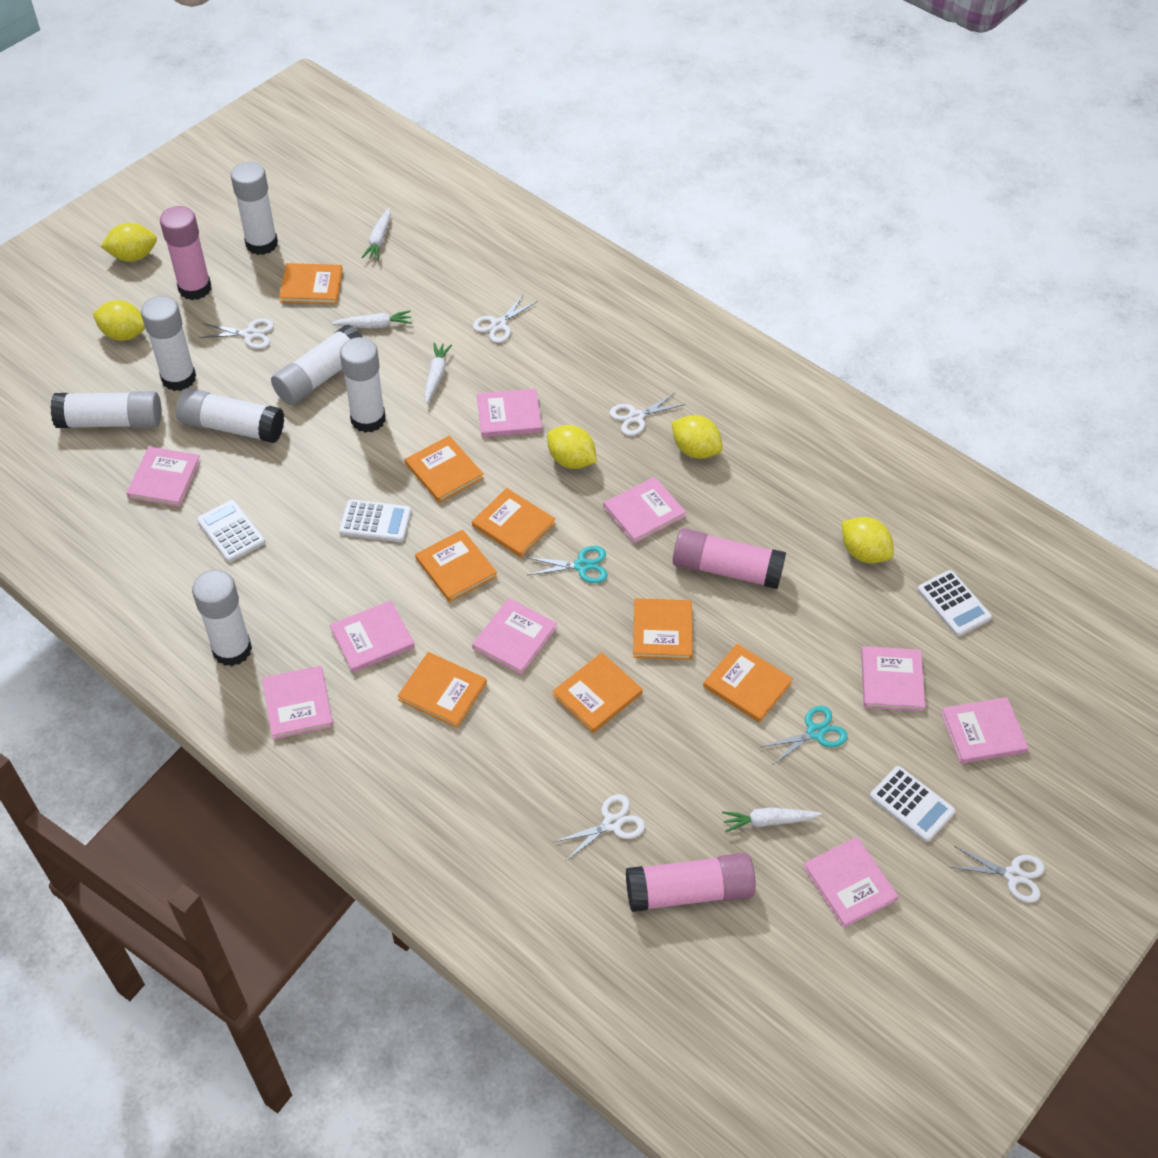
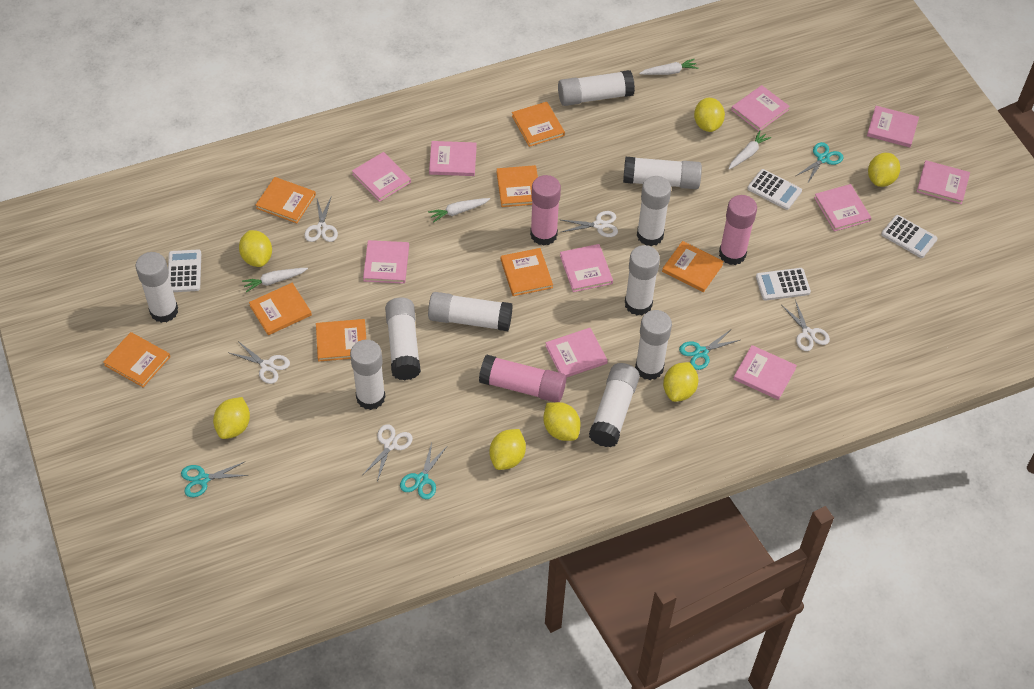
pink book: [126,447,201,507] [262,666,333,740] [330,600,415,673] [472,598,557,675] [477,389,542,437] [603,477,686,544] [803,837,899,928] [861,646,925,712] [941,697,1028,764] = 9 -> [352,152,411,202] [363,240,409,284] [429,141,477,176] [545,328,608,378] [560,244,613,292] [731,85,790,131] [733,345,797,400] [814,184,871,232] [867,106,919,147] [917,160,970,204] = 10
turquoise scissors: [527,546,607,583] [760,706,848,765] = 2 -> [181,462,248,497] [400,443,447,499] [679,330,740,370] [796,142,843,184] = 4
white glue stick: [51,391,162,428] [141,296,196,391] [176,388,284,443] [192,570,252,666] [231,162,278,255] [271,324,362,405] [340,337,386,433] = 7 -> [136,252,178,323] [350,340,385,410] [385,297,421,380] [428,292,513,331] [558,70,635,106] [589,363,640,447] [623,157,702,189] [625,245,660,315] [635,310,672,380] [637,176,671,246] = 10
yellow lemon: [93,300,145,341] [101,223,157,262] [547,425,597,469] [672,415,723,459] [842,517,894,563] = 5 -> [213,397,250,439] [239,230,272,267] [490,429,526,470] [543,402,580,441] [663,362,698,402] [694,98,725,132] [868,153,900,187] = 7

